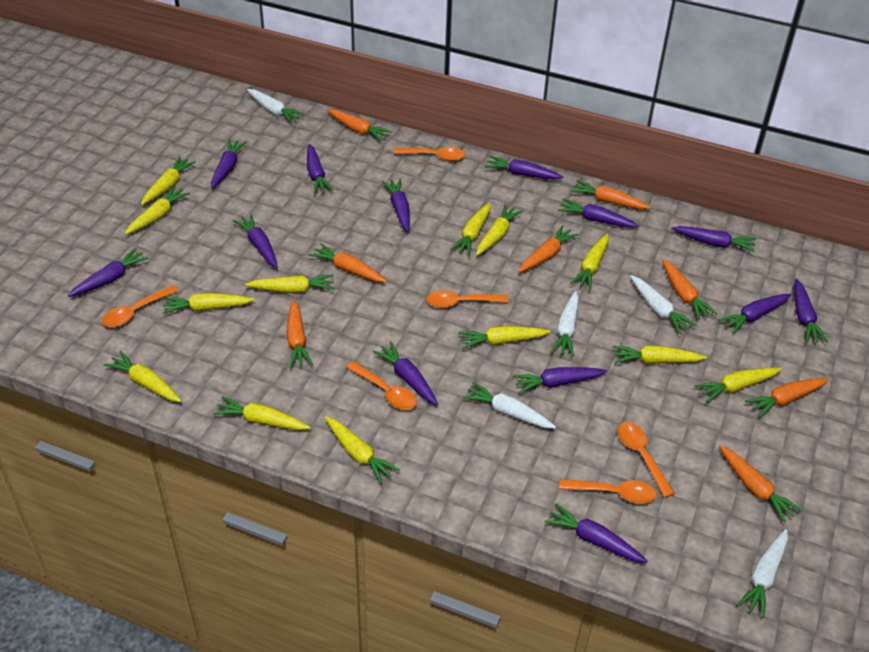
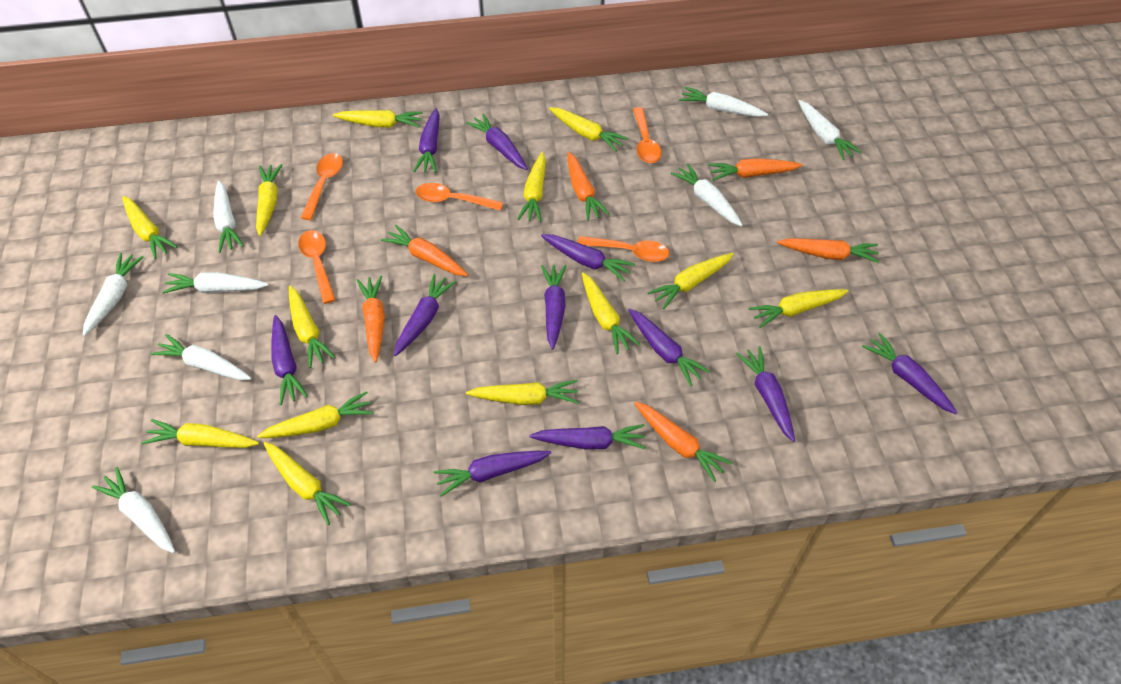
orange carrot: [286,300,313,368] [309,243,387,282] [327,109,392,141] [518,225,579,272] [571,180,651,209] [662,259,717,320] [719,445,802,523] [745,378,829,418] = 8 -> [357,276,385,363] [381,225,468,276] [567,152,610,221] [634,401,732,482] [708,158,803,181] [777,238,880,263] = 6
orange spoon: [102,285,178,327] [346,361,417,410] [393,147,465,161] [426,290,509,308] [559,479,656,504] [618,422,675,498] = 6 -> [298,230,335,304] [301,153,343,220] [416,183,503,211] [577,236,669,262] [633,107,662,163] = 5
purple carrot: [68,248,149,297] [211,139,247,189] [233,214,278,268] [307,144,334,194] [373,341,438,405] [382,178,410,232] [485,156,563,179] [513,367,607,393] [545,503,648,563] [558,198,639,228] [672,226,756,252] [718,294,791,334] [794,279,828,343] = 13 -> [272,315,308,405] [394,274,456,356] [413,108,440,173] [433,451,551,497] [466,113,528,170] [530,424,646,450] [541,234,635,281] [541,265,566,350] [629,309,710,386] [736,346,795,442] [862,333,958,414] = 11
white carrot: [247,89,304,123] [463,382,556,429] [551,291,579,357] [630,275,696,334] [737,529,788,618] = 5 -> [83,253,144,336] [92,467,175,553] [151,334,251,380] [162,272,269,294] [213,181,244,253] [670,163,742,226] [679,87,768,117] [799,100,862,160] = 8

